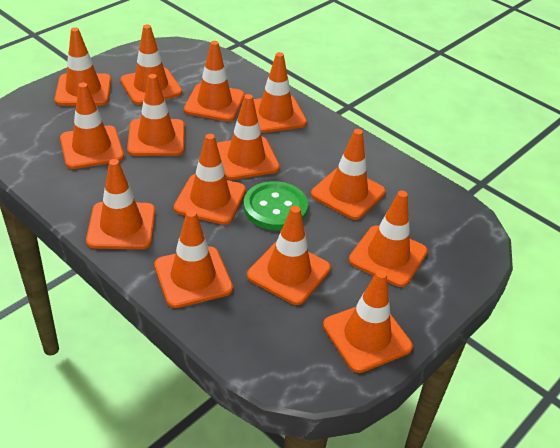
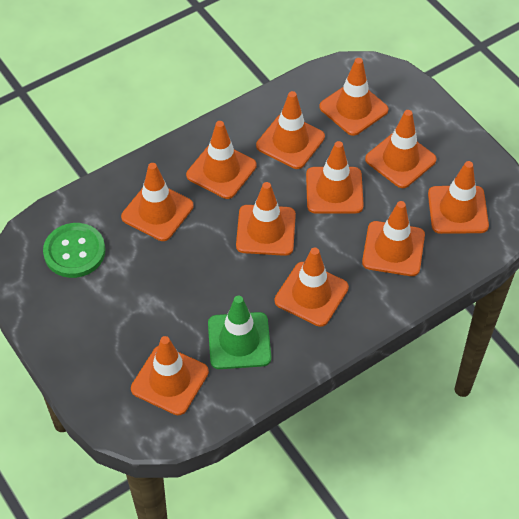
green traffic cone: none = 0 -> [208,296,271,369] = 1
orange traffic cone: [54,27,111,106] [60,83,124,169] [86,159,155,249] [120,25,182,105] [127,74,185,156] [154,210,233,308] [174,134,246,225] [184,41,245,121] [217,94,280,180] [247,206,331,305] [253,52,307,133] [311,129,386,220] [323,270,413,373] [349,191,428,287] = 14 -> [121,163,193,241] [131,336,209,415] [186,121,257,199] [236,182,296,256] [256,91,325,169] [275,247,349,327] [306,141,364,213] [319,58,389,136] [362,201,425,276] [365,110,437,188] [428,161,489,234] = 11

